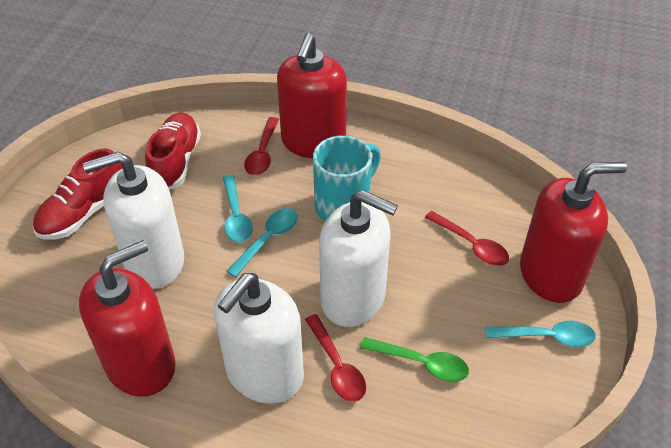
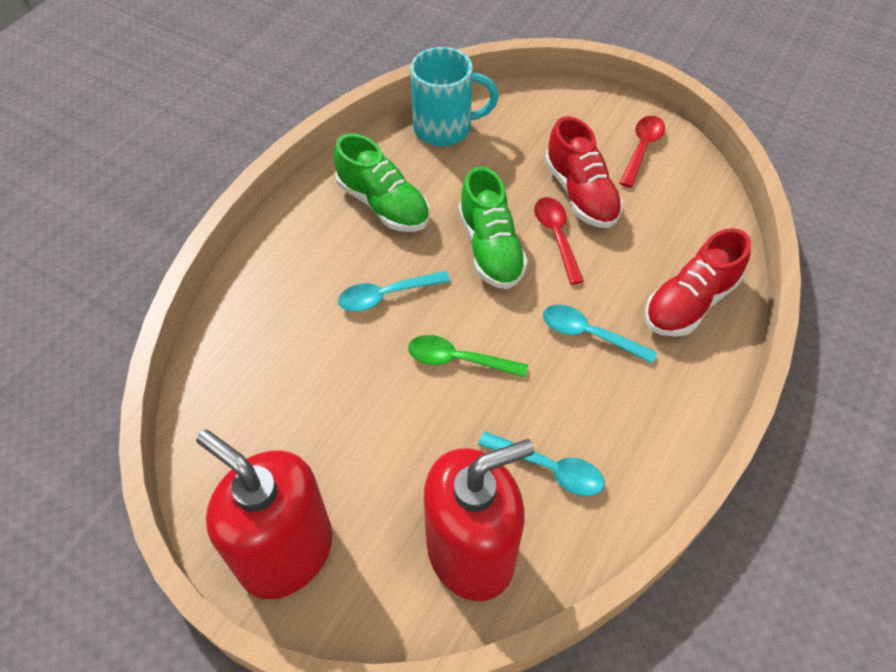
green shoe: none = 0 -> [334,133,430,232] [459,167,528,289] = 2
red soap dispenser: [79,240,176,397] [277,33,347,158] [520,162,627,303] = 3 -> [196,430,332,599] [424,439,534,601] = 2
red spoon: [244,117,279,175] [305,314,366,402] [425,211,509,266] = 3 -> [534,197,584,285] [620,116,665,188] = 2
white soap dispenser: [83,152,184,289] [214,273,304,404] [319,190,398,327] = 3 -> none = 0

